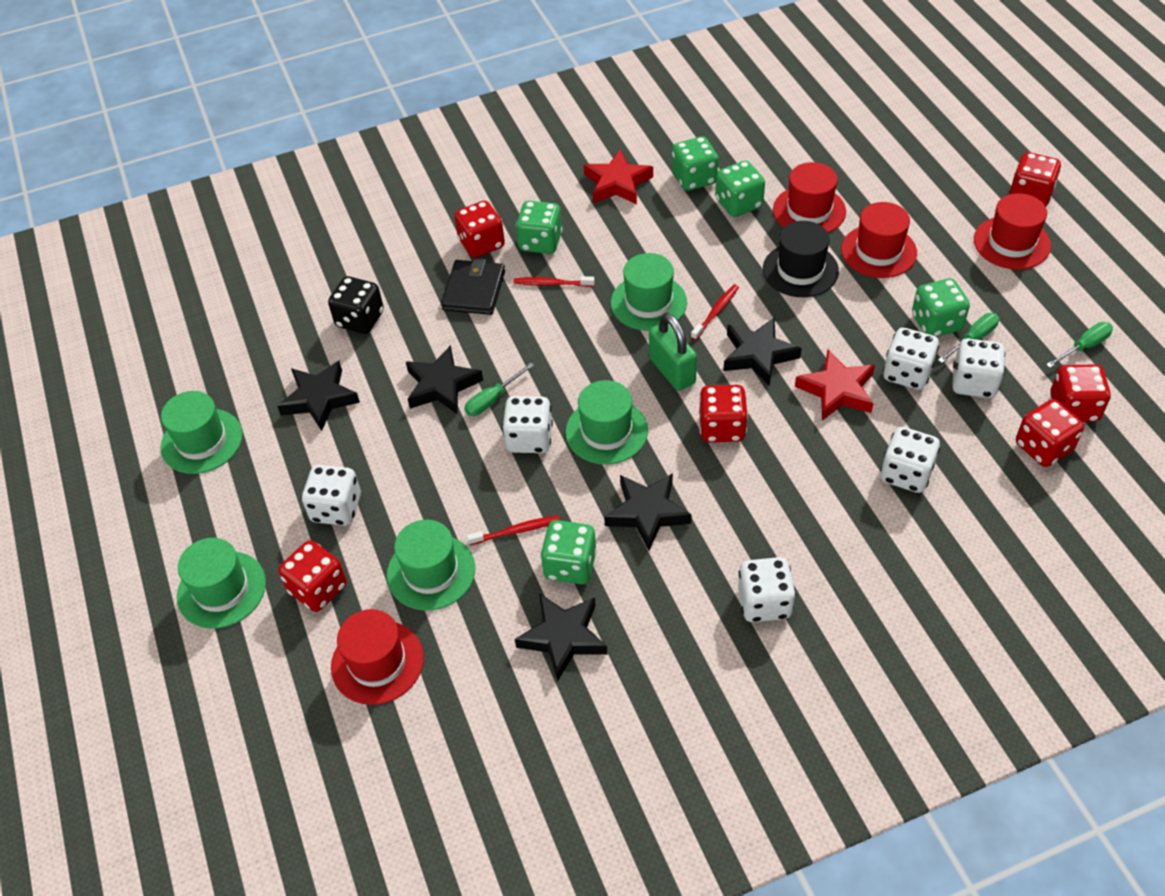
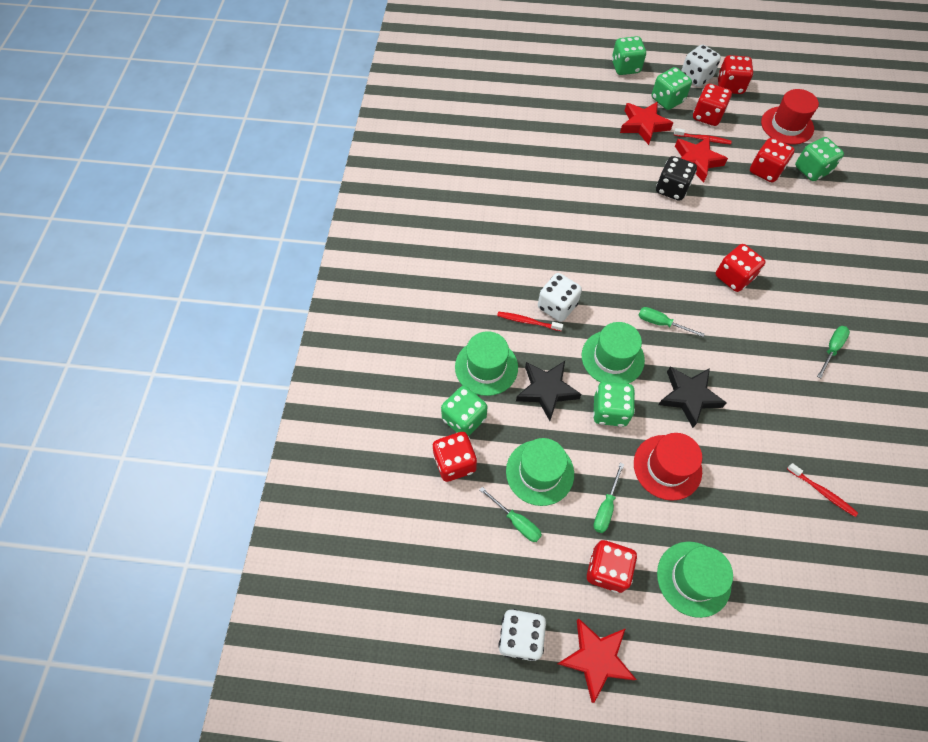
black hat: [763,221,839,297] = 1 -> none = 0
black star: [277,361,360,431] [406,345,483,414] [515,593,607,681] [604,473,692,551] [723,317,802,386] = 5 -> [516,361,581,421] [658,367,727,428] = 2
black wallet: [441,258,505,315] = 1 -> none = 0
green hat: [161,391,242,474] [177,538,266,629] [387,520,475,611] [565,380,648,465] [611,253,687,331] = 5 -> [455,331,518,396] [506,438,574,506] [582,322,645,384] [657,542,733,618] = 4
green padlock: [649,313,697,391] = 1 -> none = 0
green screwdriver: [464,363,534,416] [938,313,999,363] [1046,322,1113,368] = 3 -> [480,487,542,542] [594,463,624,533] [639,307,705,337] [817,326,850,378] = 4
red hat: [331,609,424,705] [773,162,846,233] [841,202,917,278] [974,193,1051,270] = 4 -> [634,433,702,501] [761,89,819,145] = 2
red star: [584,149,653,204] [795,350,875,420] = 2 -> [557,619,637,703] [620,102,673,145] [675,137,728,183] = 3
white dice: [302,465,361,526] [502,396,553,453] [738,557,796,622] [880,427,940,493] [883,328,939,390] [952,339,1005,398] = 6 -> [498,609,546,661] [538,273,582,322] [681,44,721,87] = 3

